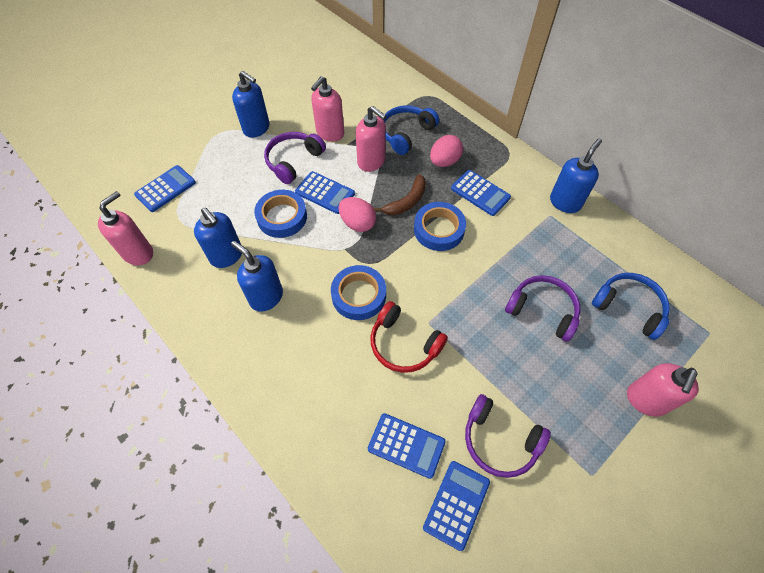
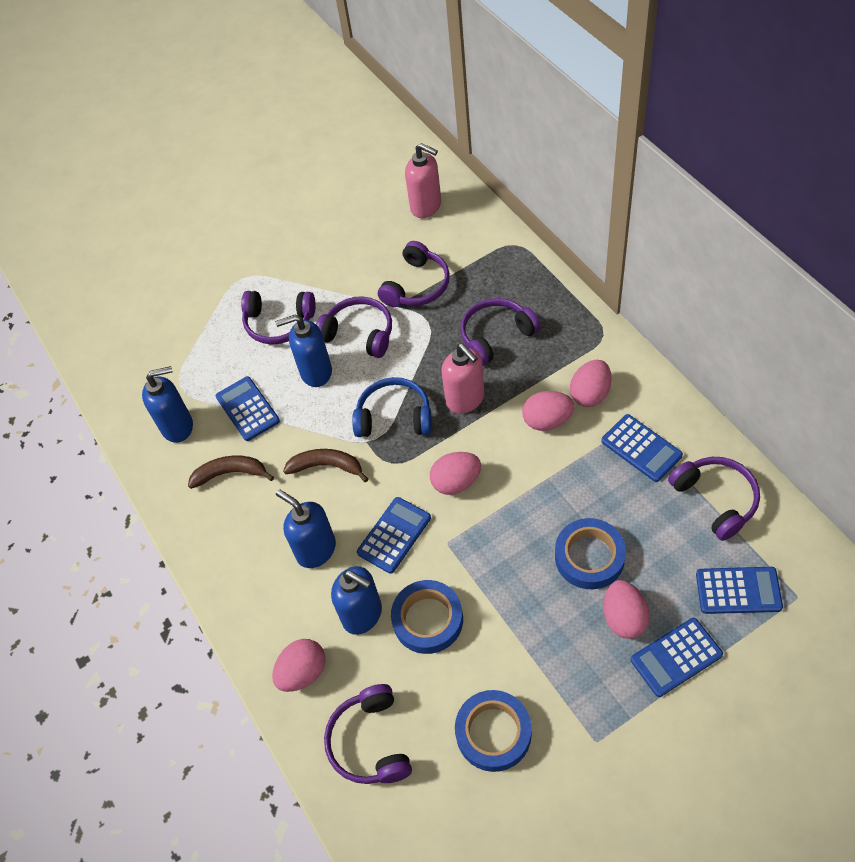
blue headphones: [383,105,439,155] [592,273,670,340] = 2 -> [352,377,432,437] = 1
brown banana: [374,174,426,215] = 1 -> [188,455,274,489] [283,449,368,482] = 2
pink egg: [339,197,376,232] [430,135,463,167] = 2 -> [272,639,325,692] [430,452,481,495] [522,391,575,431] [570,360,612,407] [603,580,650,639] = 5
pink soap dispenser: [98,191,153,265] [311,76,344,142] [356,106,386,172] [627,363,699,417] = 4 -> [405,143,441,218] [441,343,485,414] = 2
purple headphones: [264,132,326,184] [465,394,551,478] [505,275,581,342] = 3 -> [241,291,316,344] [316,296,392,358] [324,684,412,784] [378,241,450,307] [461,298,541,366] [668,457,760,541] = 6
red headphones: [370,301,448,373] = 1 -> none = 0

